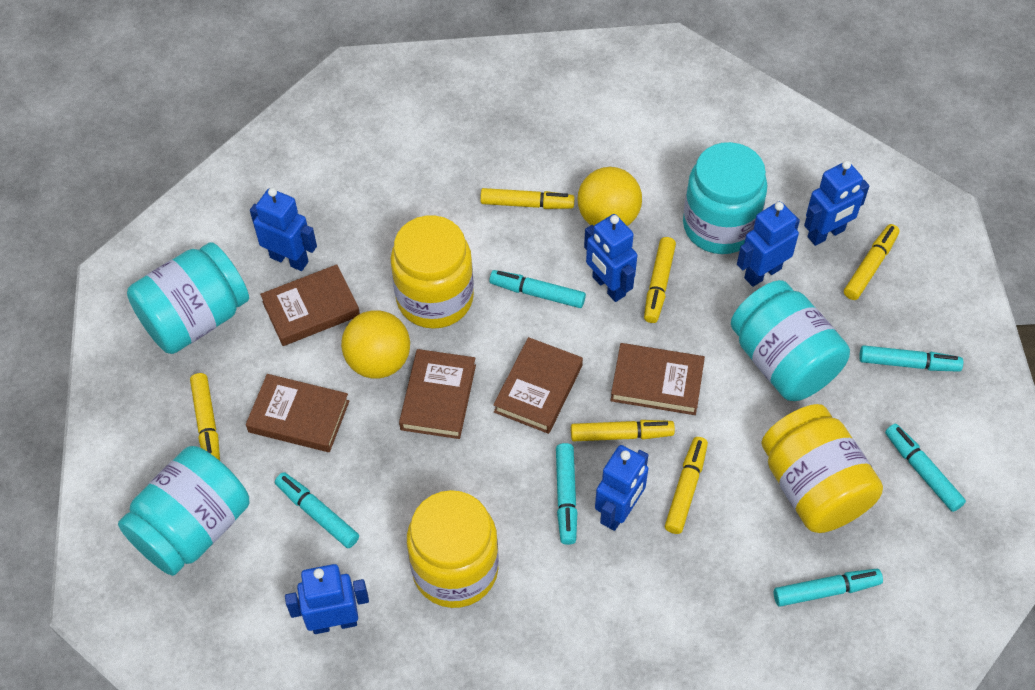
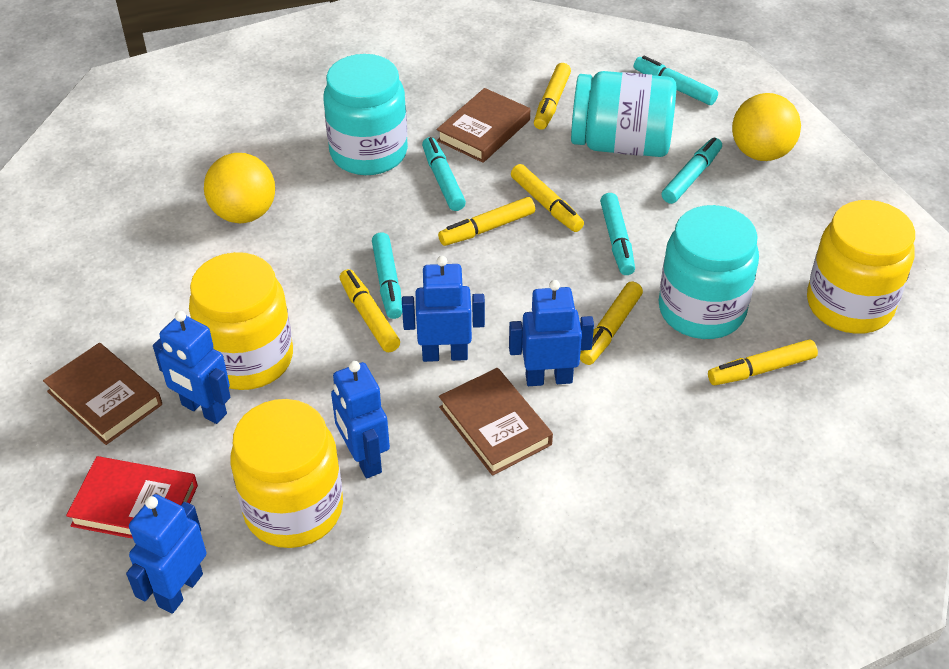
blue robot: [250,188,317,271] [285,564,369,634] [584,214,637,302] [595,445,648,531] [737,201,800,287] [804,160,869,246] = 6 -> [126,494,207,614] [153,311,230,424] [331,361,390,478] [402,256,485,362] [509,280,594,386] = 5
brown book: [246,374,349,452] [260,264,360,346] [399,349,476,439] [493,337,583,434] [610,343,705,415] = 5 -> [43,343,162,445] [437,88,530,163] [439,368,553,476] = 3
red book: none = 0 -> [66,456,198,539] = 1
turquoise jar: [118,446,249,576] [127,242,249,354] [683,142,767,254] [731,280,850,401] = 4 -> [324,54,408,175] [571,71,677,157] [659,205,759,339] = 3
turquoise marker: [275,472,359,548] [489,270,586,308] [556,443,577,545] [774,569,883,607] [859,345,963,372] [885,423,966,512] = 6 -> [372,232,402,319] [422,137,466,211] [600,193,635,275] [634,56,718,105] [662,137,722,204] = 5

